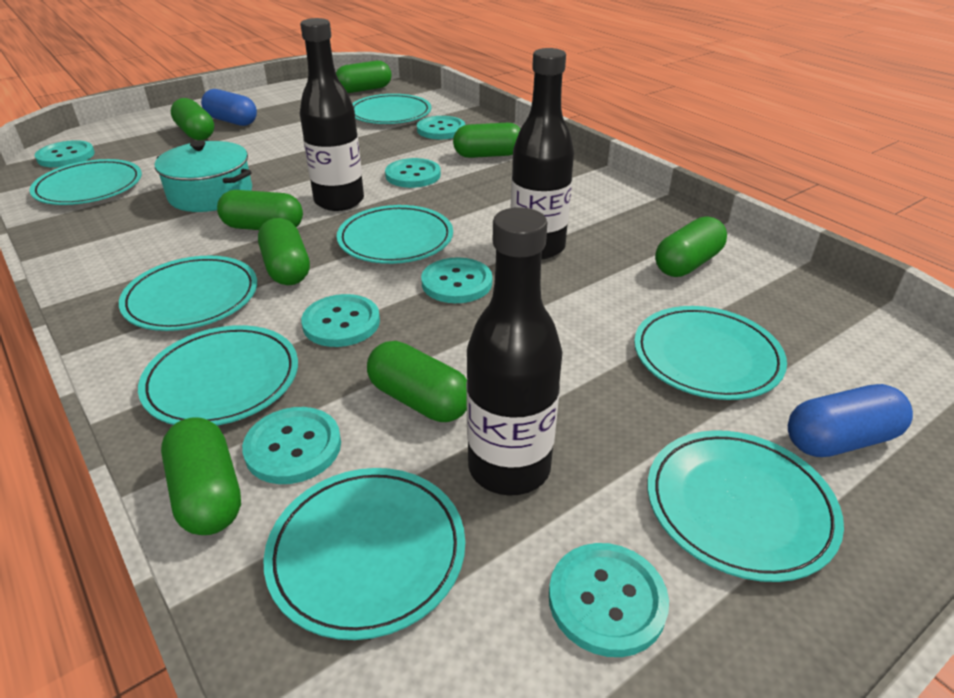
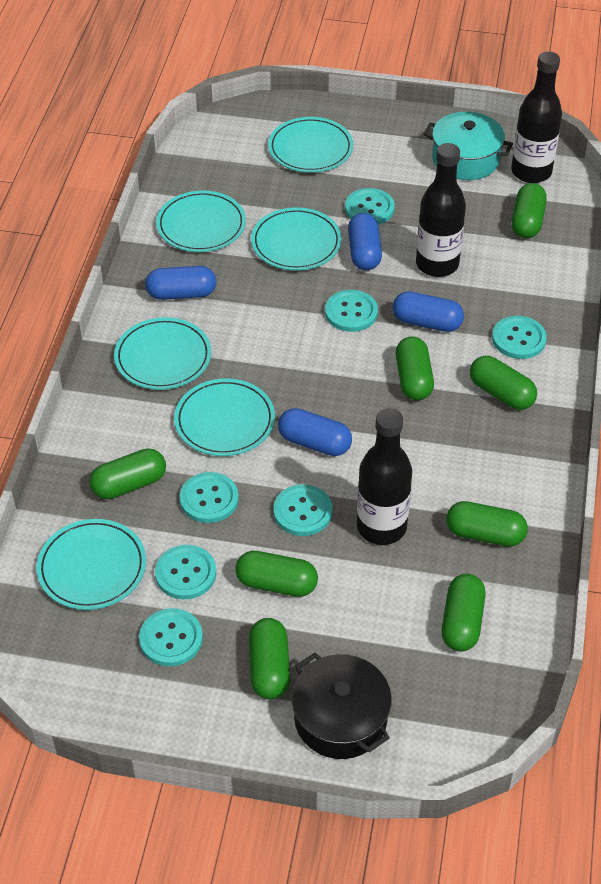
black pot: none = 0 -> [292,653,392,759] = 1
blue capsule: [201,89,257,126] [788,384,913,457] = 2 -> [145,266,217,300] [278,408,352,456] [348,213,382,270] [393,291,464,332] = 4
turquoise plate: [30,159,142,205] [119,256,257,331] [138,325,298,426] [263,468,465,640] [337,205,453,264] [352,94,431,124] [634,306,787,400] [648,430,844,582] = 8 -> [37,519,146,610] [114,317,211,390] [156,191,246,252] [174,378,275,456] [251,208,342,270] [268,117,353,173] = 6

